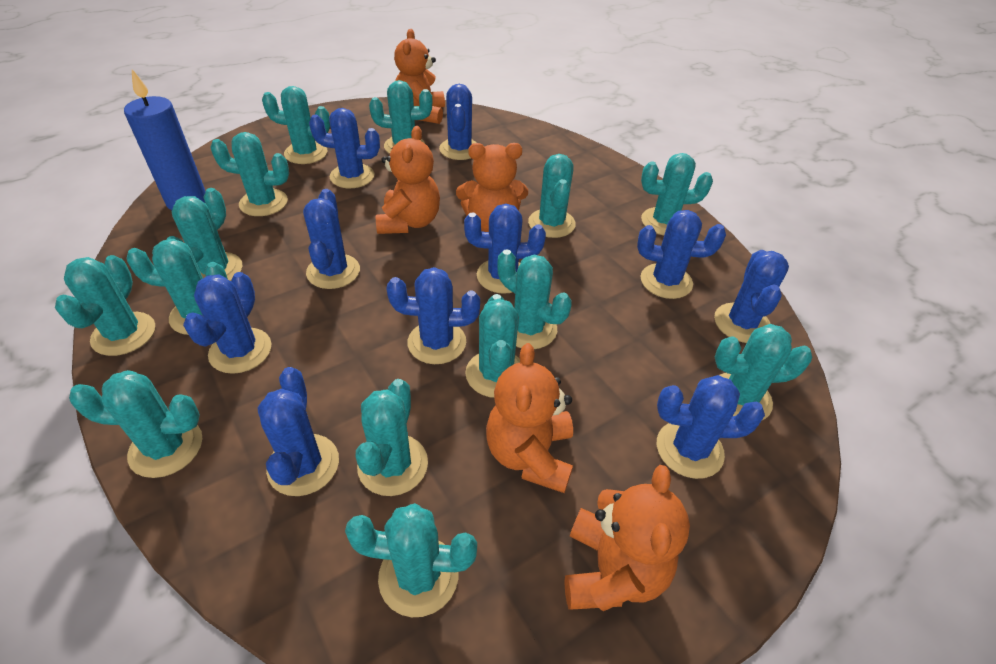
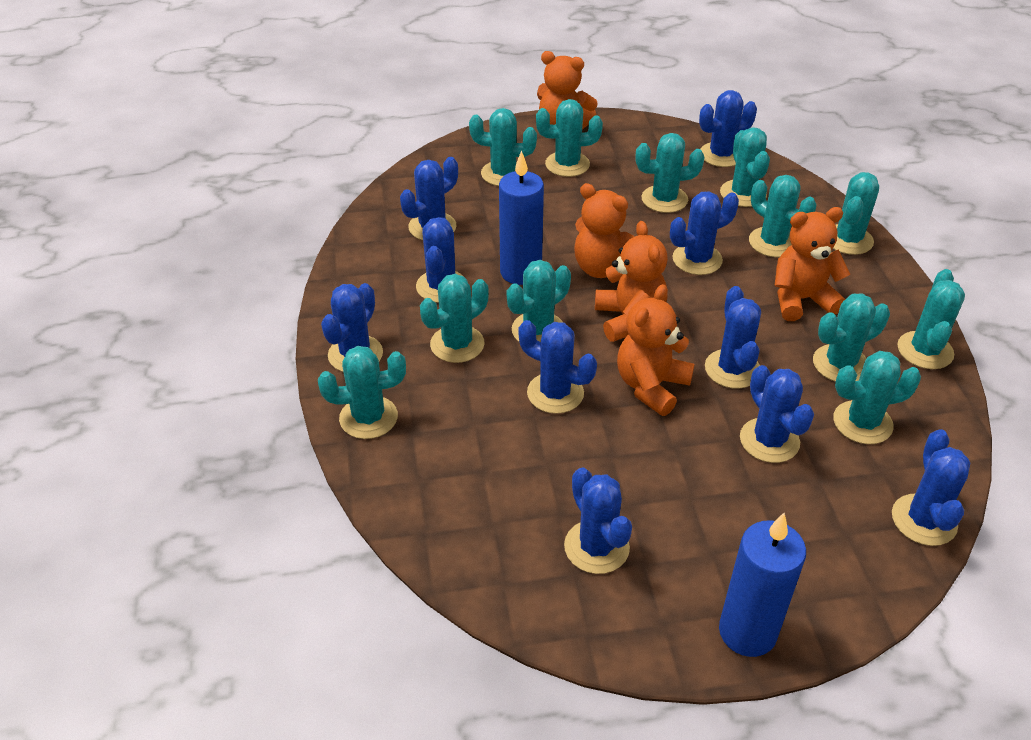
blue candle: [124,69,206,210] = 1 -> [499,150,544,285] [719,513,806,657] = 2
turquoise cactus: [55,255,155,356] [69,370,202,478] [126,239,228,335] [167,188,243,281] [210,132,289,216] [262,86,330,164] [345,503,477,617] [355,379,428,496] [369,80,432,154] [465,294,520,398] [497,250,572,349] [528,154,576,238] [641,153,713,235] [715,324,812,420] = 14 -> [318,346,406,439] [420,274,489,363] [469,108,537,186] [507,260,571,342] [536,99,603,177] [635,133,705,213] [720,127,770,207] [749,175,816,257] [813,293,890,382] [833,172,879,255] [833,351,921,444] [897,269,965,369] = 12

